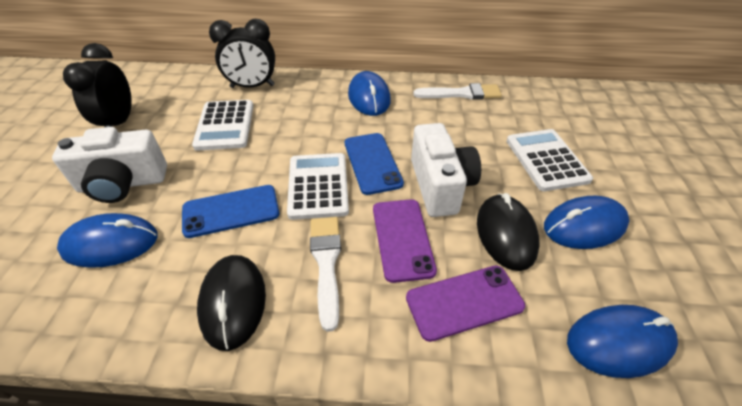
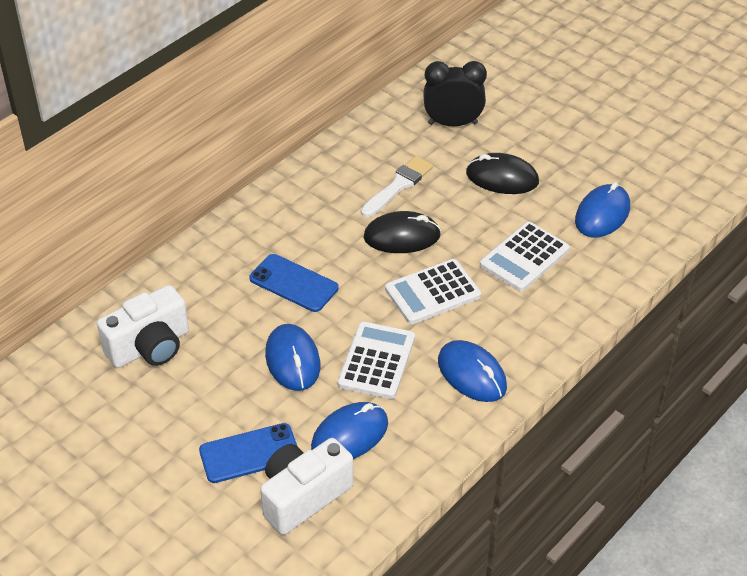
black clock: [63,43,132,127] [209,19,275,88] = 2 -> [423,61,487,126] = 1
purple phone: [373,199,437,283] [406,266,525,342] = 2 -> none = 0
white brush: [310,217,341,332] [413,83,502,100] = 2 -> [361,156,433,217] = 1

